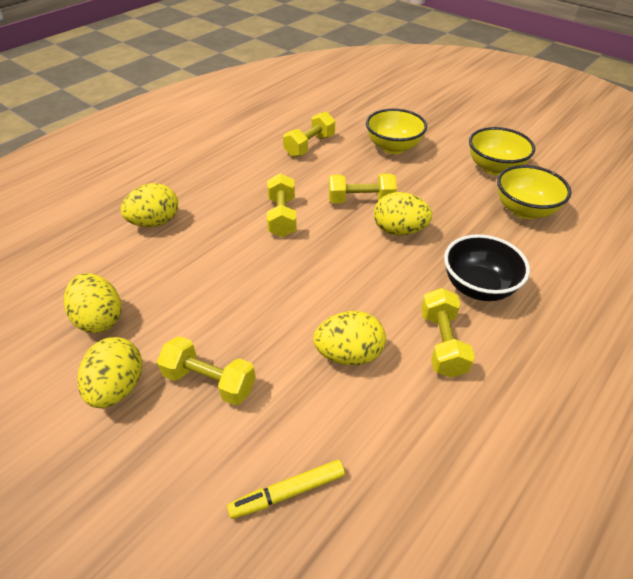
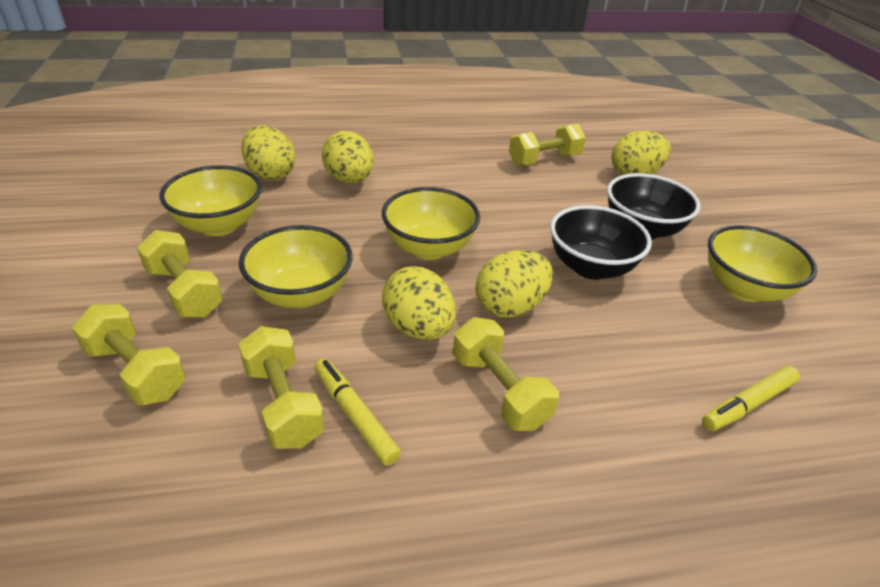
black bowl: [444,234,530,301] = 1 -> [550,205,652,280] [607,173,700,240] = 2
yellow bowl: [366,108,427,154] [469,127,535,175] [497,165,571,219] = 3 -> [160,165,262,236] [239,225,353,308] [382,187,480,260] [708,225,817,302] = 4
yellow marker: [227,460,345,519] = 1 -> [315,359,401,466] [702,366,800,431] = 2

